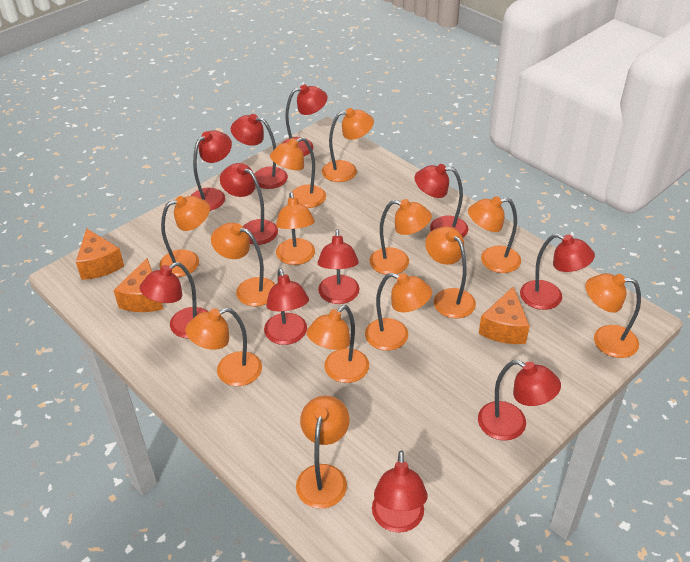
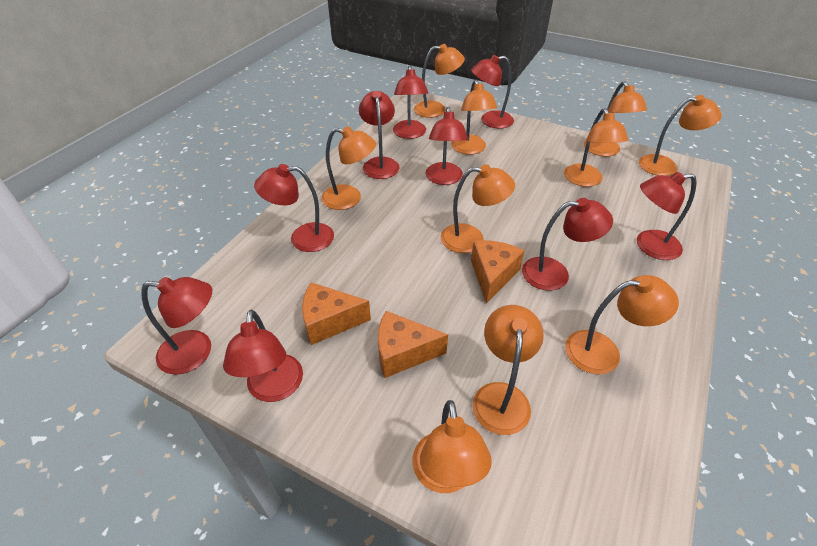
orange lamp: [159,196,210,277] [185,308,262,386] [211,223,276,306] [270,137,326,208] [276,192,315,265] [296,396,350,509] [306,305,369,383] [322,108,374,182] [365,273,432,351] [369,199,432,275] [425,227,476,318] [468,196,521,273] [585,273,641,358] = 13 -> [321,126,376,210] [412,400,492,493] [414,44,465,118] [441,165,515,253] [451,80,497,155] [473,305,544,435] [564,108,628,187] [565,275,679,374] [584,81,647,157] [639,95,722,176] = 10
red lamp: [140,262,208,338] [191,130,232,211] [220,163,278,245] [231,114,288,189] [264,268,309,345] [281,85,327,156] [317,229,360,304] [372,450,428,533] [414,164,468,237] [478,360,561,441] [520,233,595,310] = 11 -> [141,277,212,375] [223,310,303,402] [254,164,334,252] [359,91,399,179] [393,66,428,139] [425,107,468,185] [471,55,514,129] [522,198,613,291] [637,172,697,260] = 9

